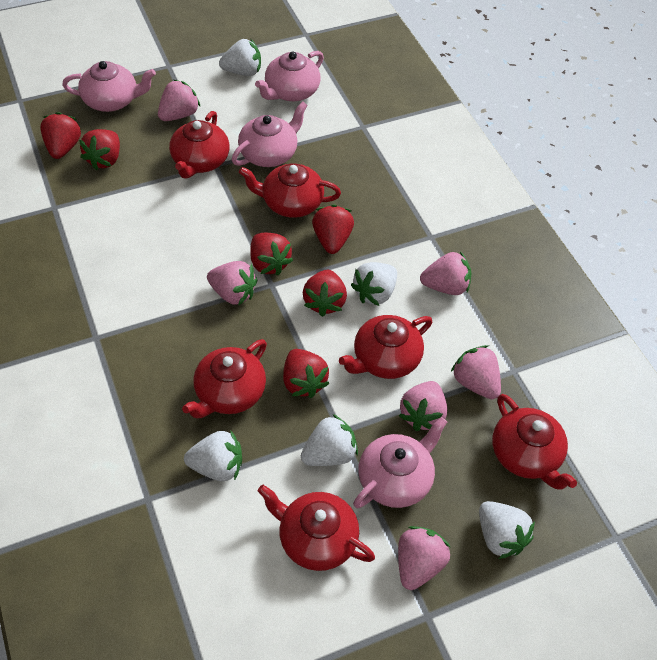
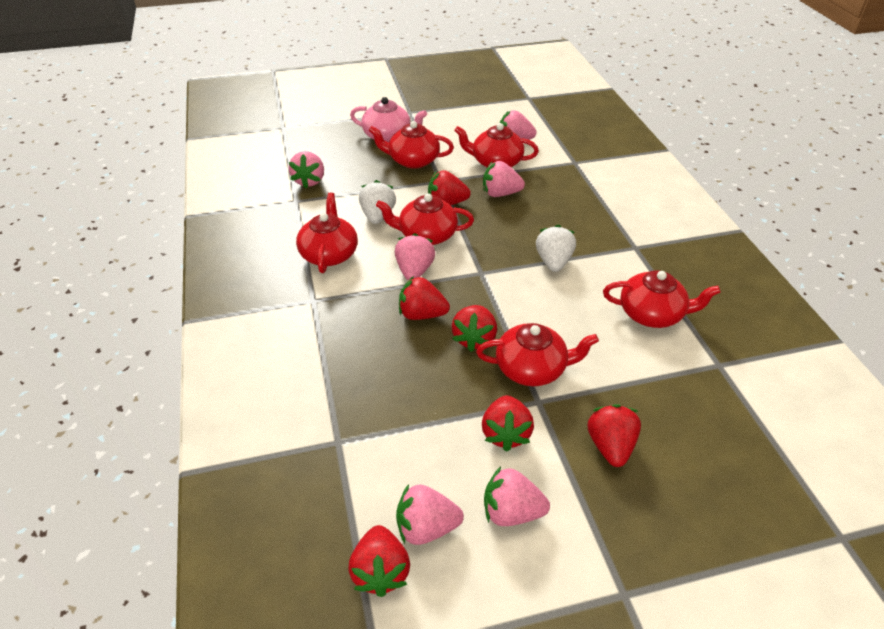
pink teapot: [62,61,156,112] [232,101,308,167] [255,51,324,101] [353,417,447,508] = 4 -> [350,97,427,142] = 1
white strawberry: [184,431,242,481] [219,39,261,76] [301,414,358,466] [351,262,397,306] [479,501,535,559] = 5 -> [359,180,396,224] [536,225,576,272] = 2

